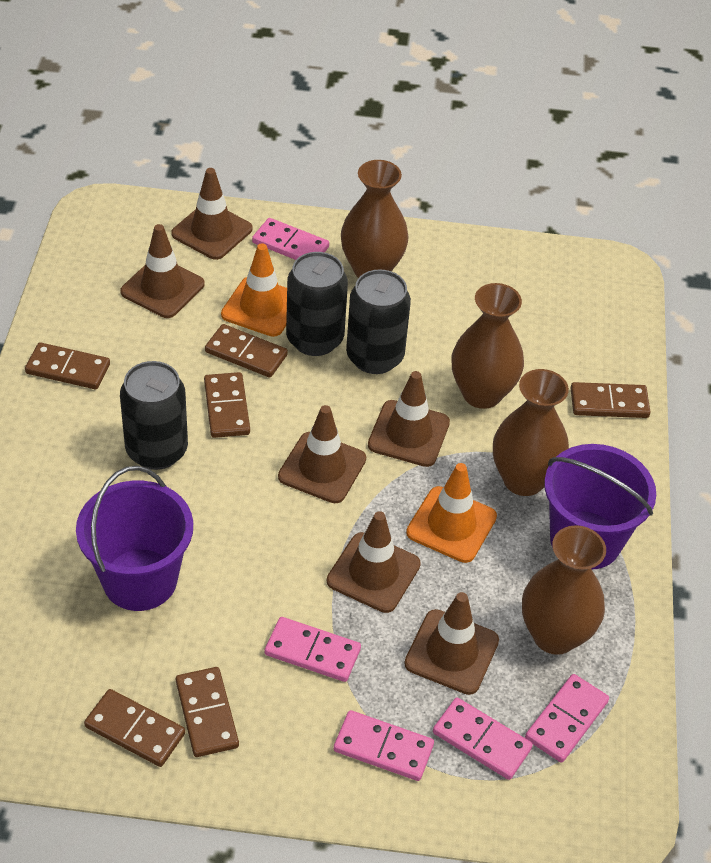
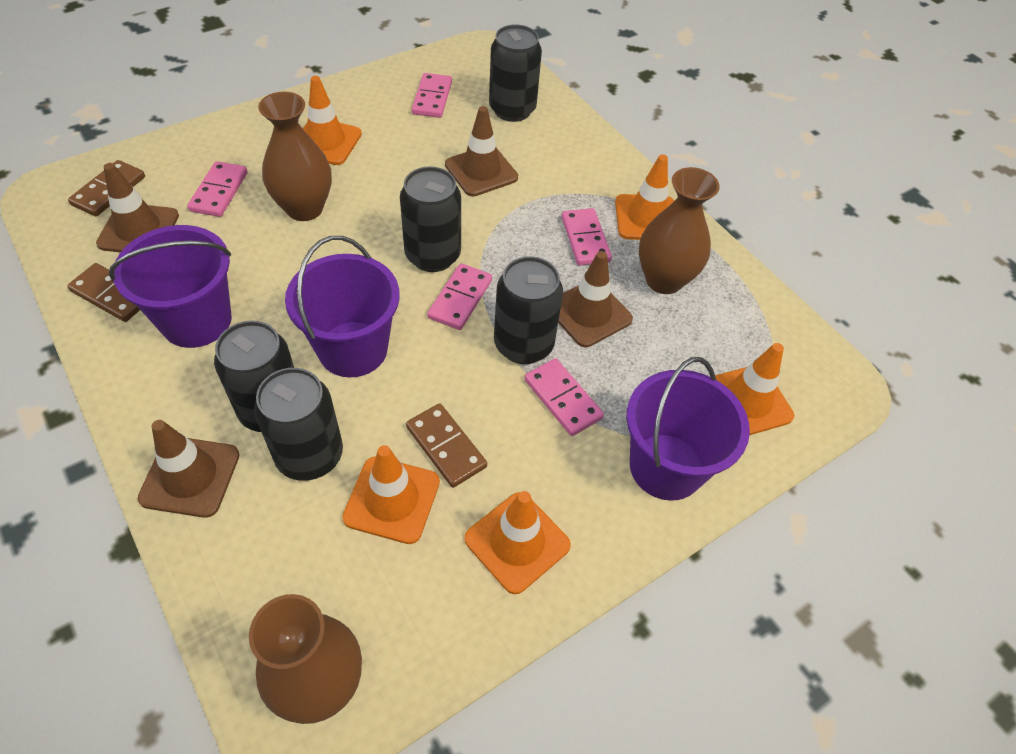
black can: [120,361,188,470] [286,252,348,356] [346,269,411,374] = 3 -> [214,320,294,432] [254,368,343,481] [400,166,461,272] [489,25,542,122] [494,256,563,364] = 5
brown domino: [25,342,110,389] [84,689,185,767] [176,667,239,757] [204,372,250,438] [205,324,288,378] [571,382,651,418] = 6 -> [67,263,140,322] [68,160,145,217] [406,403,487,488] = 3
brown traffic cone: [120,224,205,318] [171,168,252,260] [278,405,366,503] [327,511,421,613] [368,371,450,467] [404,592,499,695] = 6 -> [96,163,179,252] [137,420,240,518] [445,106,518,196] [558,251,633,347] = 4
brown vase: [341,160,409,278] [452,283,524,409] [493,369,569,496] [522,525,606,655] = 4 -> [249,594,362,724] [258,92,332,221] [639,167,720,294] = 3
orange traffic cone: [221,243,287,337] [406,463,497,563] = 2 -> [303,76,362,165] [342,445,440,544] [464,491,571,594] [615,154,674,240] [715,343,794,435] = 5
purple bucket: [76,466,193,611] [544,444,656,569] = 2 -> [109,225,232,348] [285,236,400,377] [627,357,750,501] = 3

